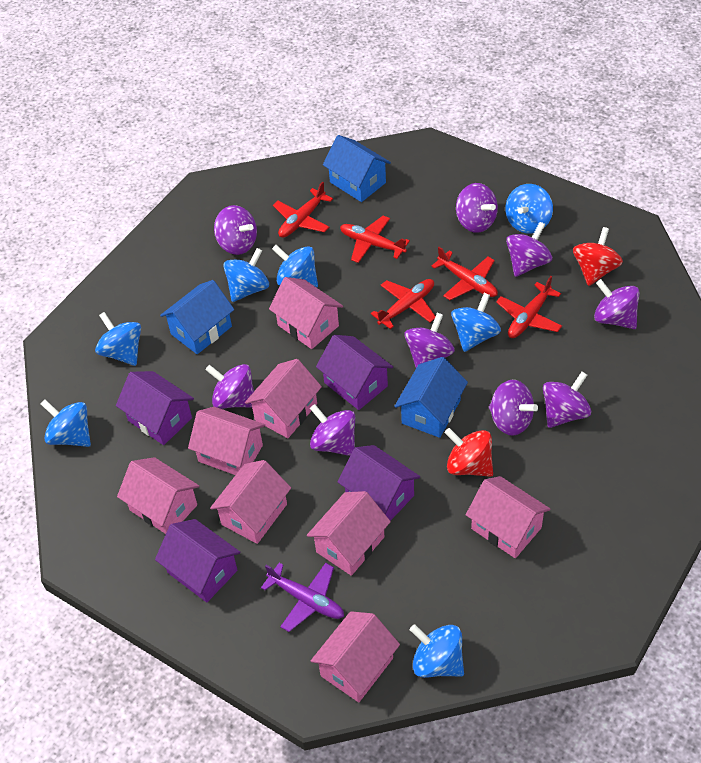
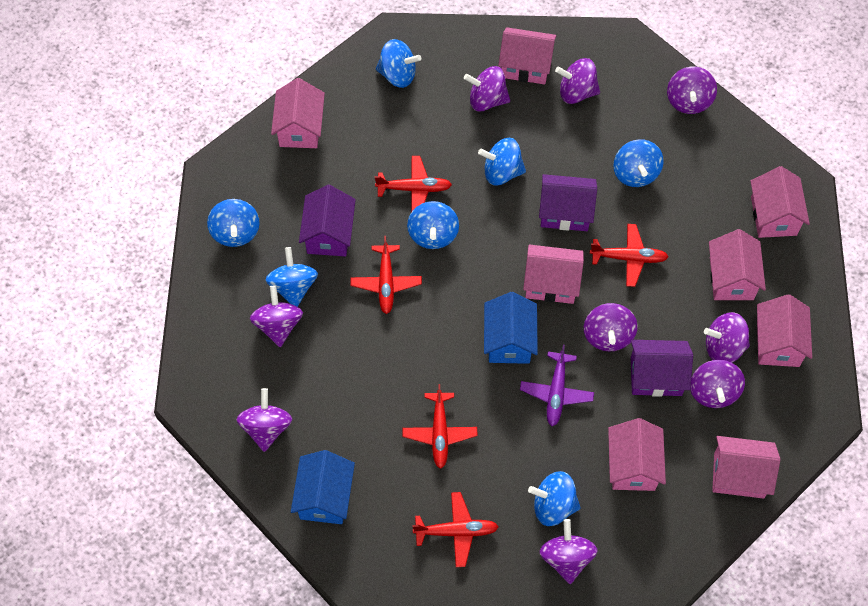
blue house: [160,280,234,354] [323,135,391,202] [394,357,468,438] = 3 -> [291,450,355,524] [484,292,538,364] = 2
purple house: [116,371,194,445] [155,519,240,602] [316,335,393,410] [338,445,420,521] = 4 -> [299,185,356,256] [539,174,597,231] [631,340,693,397] = 3
red spinning top: [445,428,493,477] [573,227,623,286] = 2 -> none = 0

